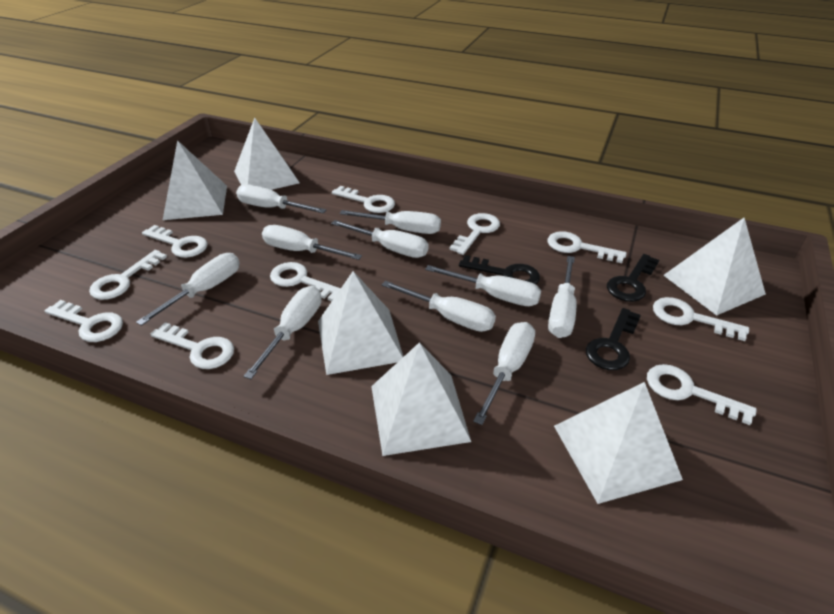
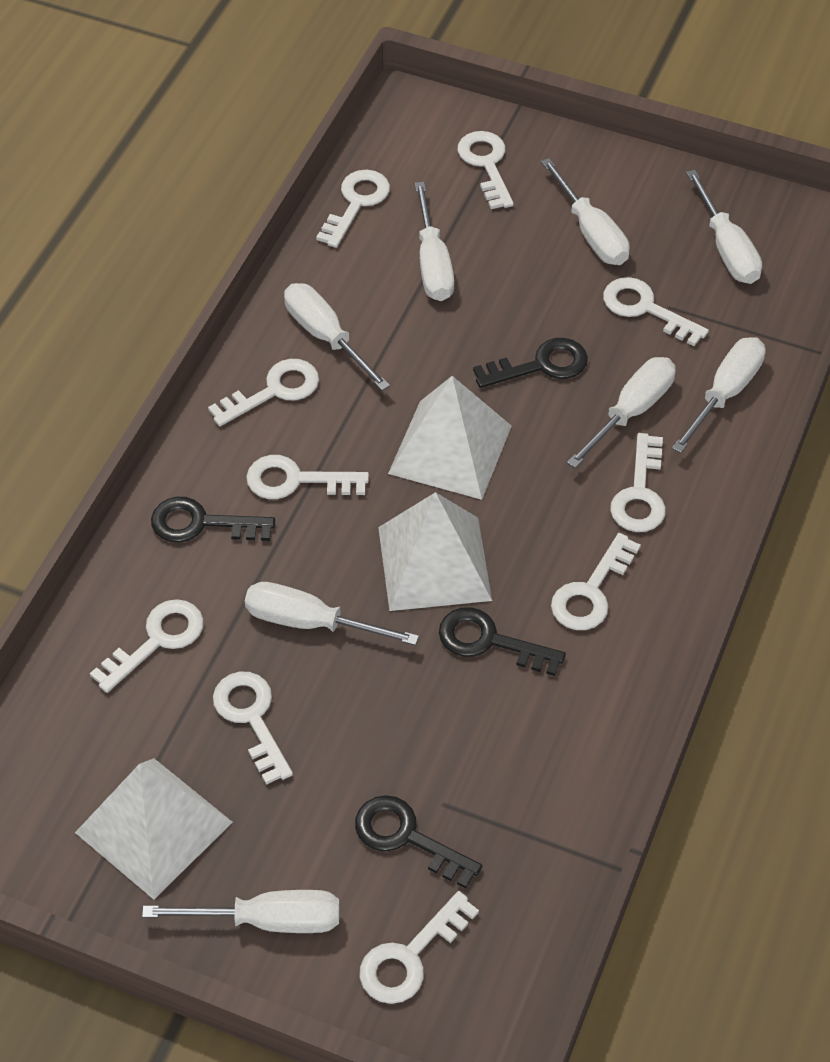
black key: [459,255,540,284] [586,308,641,370] [607,254,659,302] = 3 -> [151,497,275,543] [355,795,482,889] [439,607,566,676] [473,338,588,388] = 4
white pyramid: [163,140,227,220] [234,118,299,190] [318,271,403,375] [371,342,471,456] [554,382,683,504] [663,218,766,316] = 6 -> [75,758,233,899] [378,492,492,611] [388,376,512,500] = 3
white screwdriver: [136,253,240,326] [236,184,326,213] [243,286,322,379] [262,225,362,260] [331,220,428,258] [340,210,441,234] [382,281,496,332] [425,265,541,306] [473,322,535,425] [548,256,576,338] = 10 -> [142,890,340,933] [245,582,419,645] [284,283,390,391] [415,182,454,301] [541,158,630,265] [567,357,676,468] [672,337,766,453] [686,170,762,284] = 8

